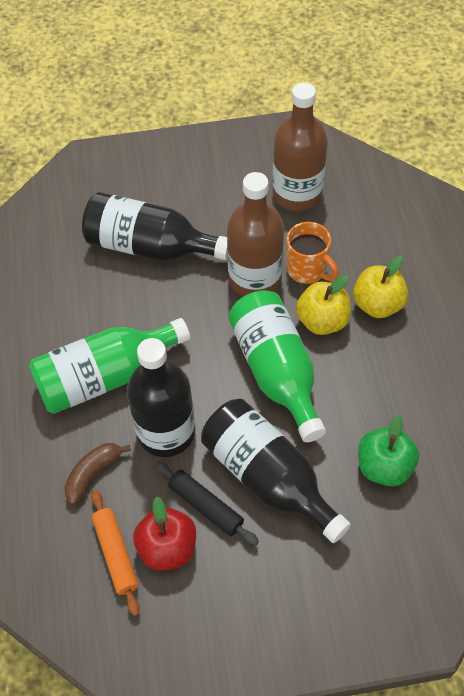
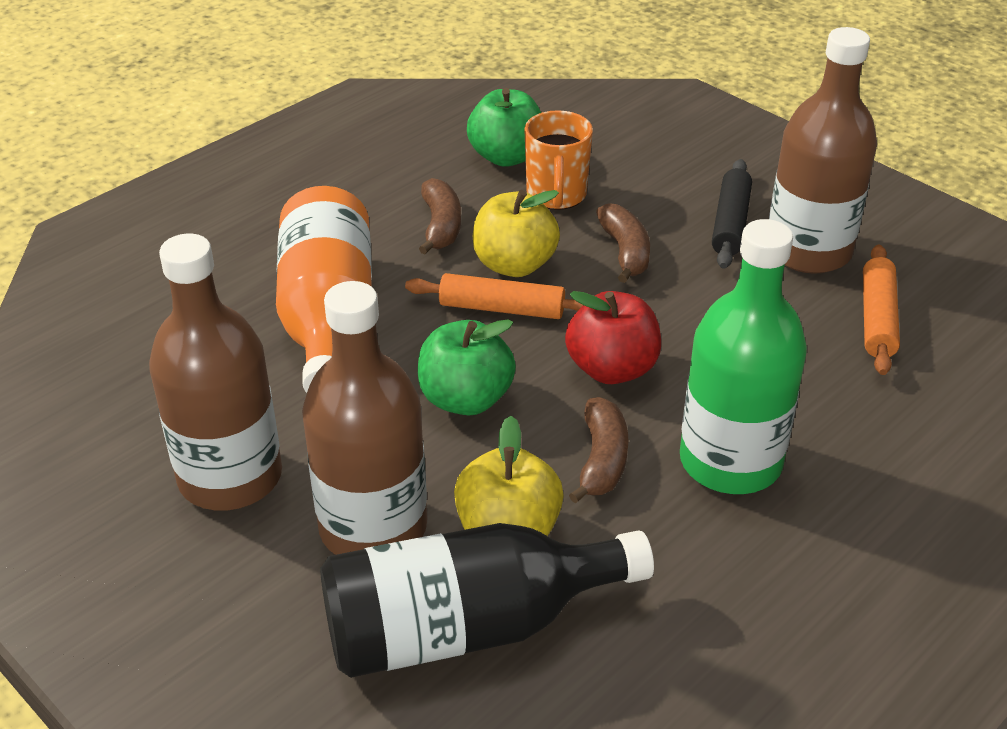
black bottle: [82,192,228,261] [127,338,195,457] [201,399,351,543] = 3 -> [320,523,654,678] = 1
brown banana: [64,443,131,505] = 1 -> [419,178,461,254] [569,397,629,504] [596,203,650,283] = 3
brown bottle: [227,172,284,296] [272,82,328,211] = 2 -> [149,234,282,510] [302,281,427,555] [769,27,877,274] = 3
green apple: [358,415,419,486] = 1 -> [418,319,516,415] [467,88,541,167] = 2
green bottle: [29,318,190,414] [228,290,326,442] = 2 -> [680,219,807,494] = 1
orange bottle: none = 0 -> [276,186,372,393] = 1
orange rolling pin: [91,490,140,616] = 1 -> [405,273,583,319] [863,245,900,375] = 2

